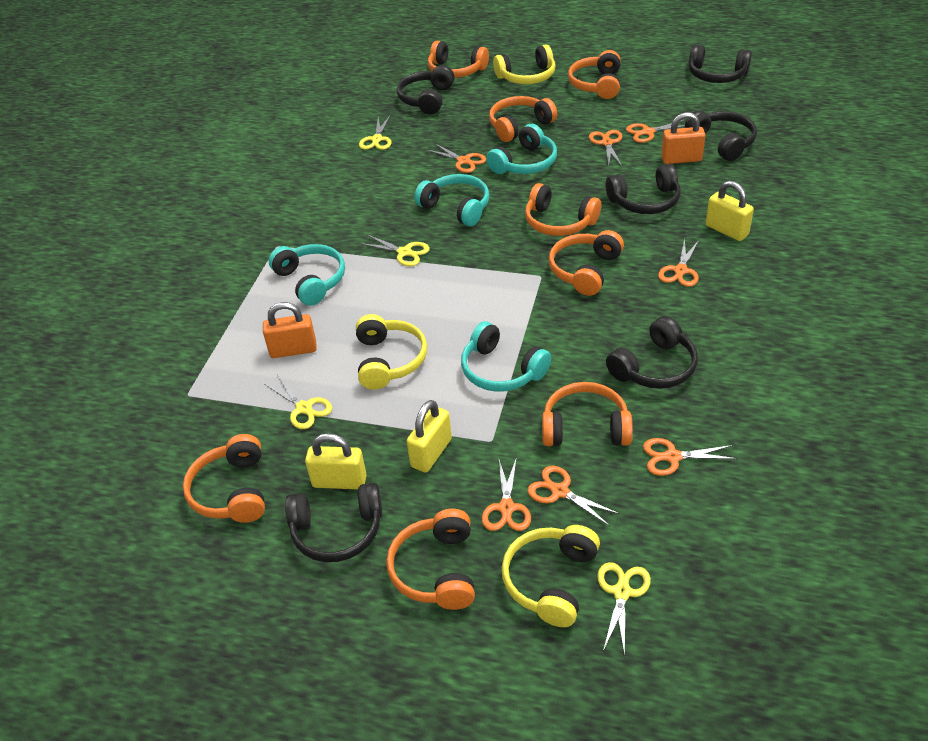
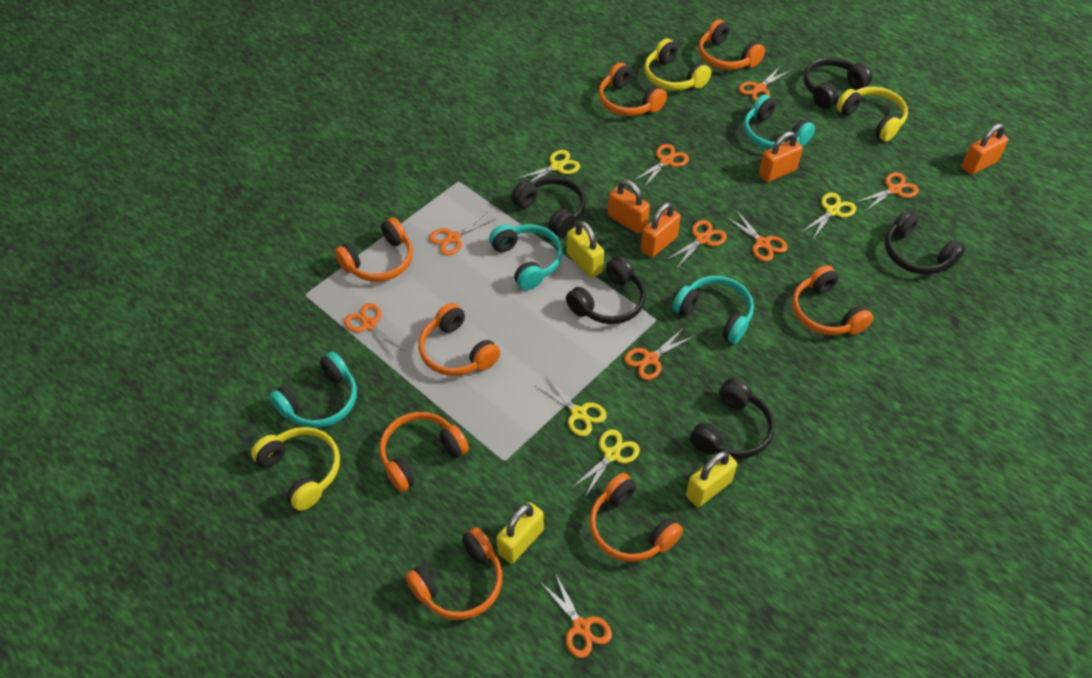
black headphones: [285,483,382,562] [397,65,454,114] [606,164,681,214] [606,316,698,389] [685,110,757,161] [689,44,752,83] = 6 -> [511,176,586,237] [566,256,646,324] [690,378,775,459] [804,57,872,109] [885,210,966,274] = 5
orange padlock: [263,302,317,358] [661,112,706,164] = 2 -> [608,180,650,234] [641,202,681,258] [759,131,803,182] [962,123,1009,175] = 4
orange scissors: [427,143,486,173] [482,457,531,531] [527,466,620,526] [589,130,622,166] [626,119,686,143] [643,438,737,476] [658,238,699,287] = 7 -> [344,303,406,359] [429,211,495,255] [541,573,612,658] [624,328,694,380] [633,144,689,187] [666,220,727,268] [726,210,788,262] [739,65,791,102] [857,172,919,211] = 9

